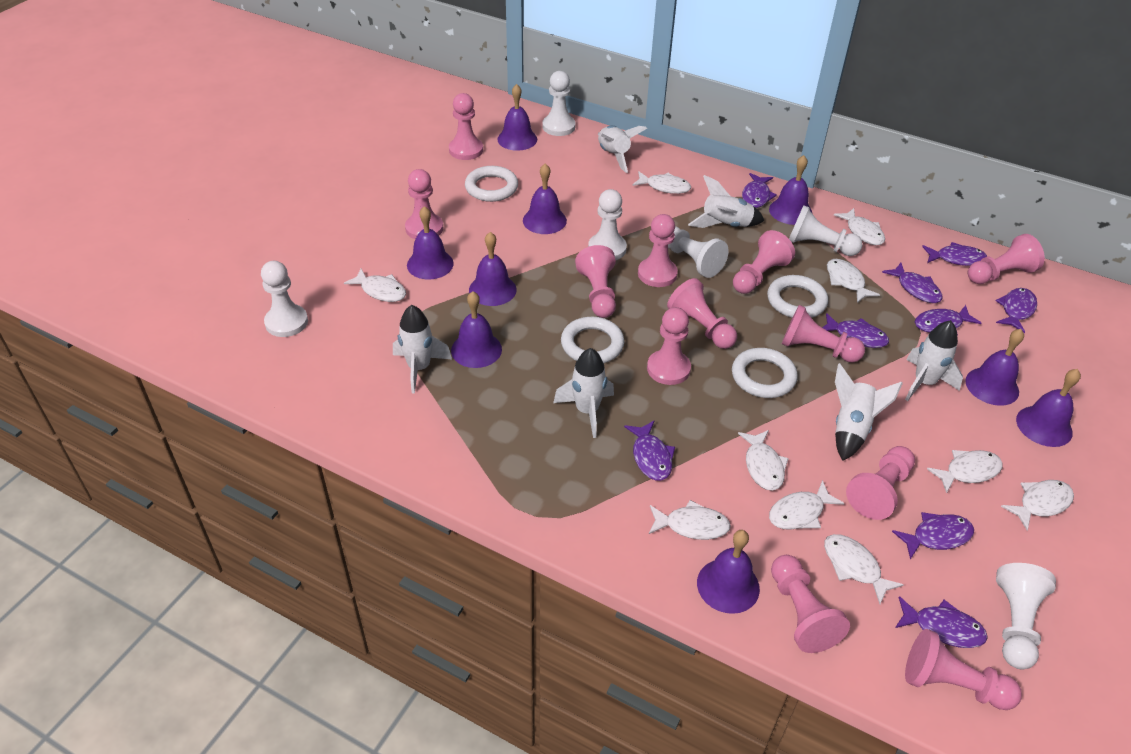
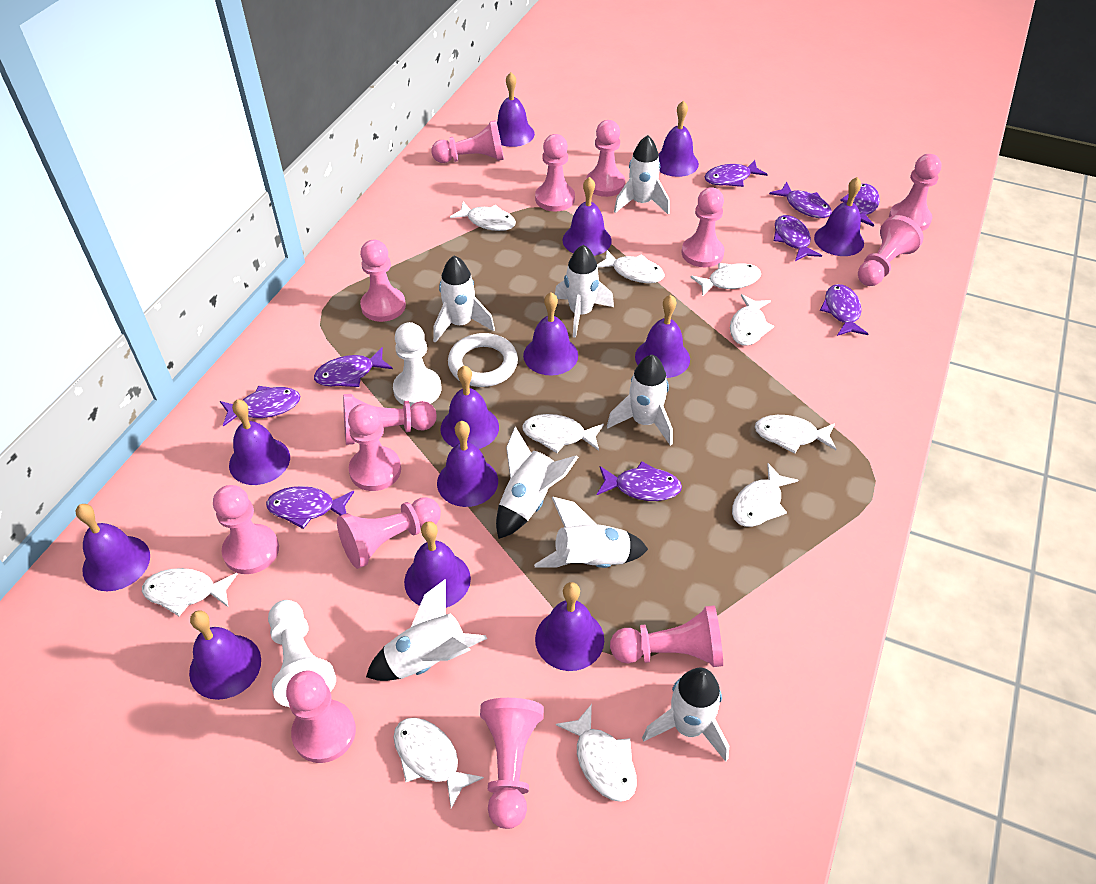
pink pawn: [405,169,443,239] [449,93,483,160] [575,245,616,318] [638,214,678,287] [647,307,691,385] [667,278,737,349] [733,230,795,294] [771,555,850,653] [782,305,865,363] [846,446,915,520] [905,629,1022,710] [968,234,1045,284] = 12 -> [213,485,279,574] [286,671,356,763] [337,497,441,569] [343,394,437,445] [348,404,401,491] [360,240,406,322] [431,120,504,163] [480,698,544,829] [535,134,575,212] [586,120,625,197] [610,605,723,667] [682,187,725,267] [858,215,923,286] [889,154,941,231] = 14
purple bell: [407,206,454,279] [451,291,502,368] [469,232,517,306] [497,84,537,151] [523,164,567,234] [697,530,760,614] [769,155,812,225] [965,329,1024,406] [1016,369,1081,447] = 9 -> [76,504,150,591] [189,610,261,700] [229,399,290,485] [404,521,471,608] [437,421,498,507] [440,366,499,449] [497,72,535,147] [523,292,578,376] [535,582,604,671] [563,177,612,256] [635,295,690,378] [659,101,699,177] [814,177,864,256] = 13
white pawn: [261,261,308,337] [542,71,576,136] [588,189,627,260] [668,226,729,278] [789,205,863,256] [996,563,1056,670] = 6 -> [268,600,336,707] [393,322,441,407] = 2
white ring: [465,166,518,202] [561,317,624,363] [732,348,798,398] [767,275,828,318] = 4 -> [448,333,518,387] = 1
white rocket: [393,305,452,393] [553,348,614,438] [598,125,647,173] [688,175,764,228] [835,363,903,461] [905,320,963,401] = 6 -> [366,579,487,681] [433,255,495,343] [496,427,578,539] [534,497,648,568] [555,245,614,338] [607,354,673,446] [614,135,670,215] [642,668,729,762] = 8

